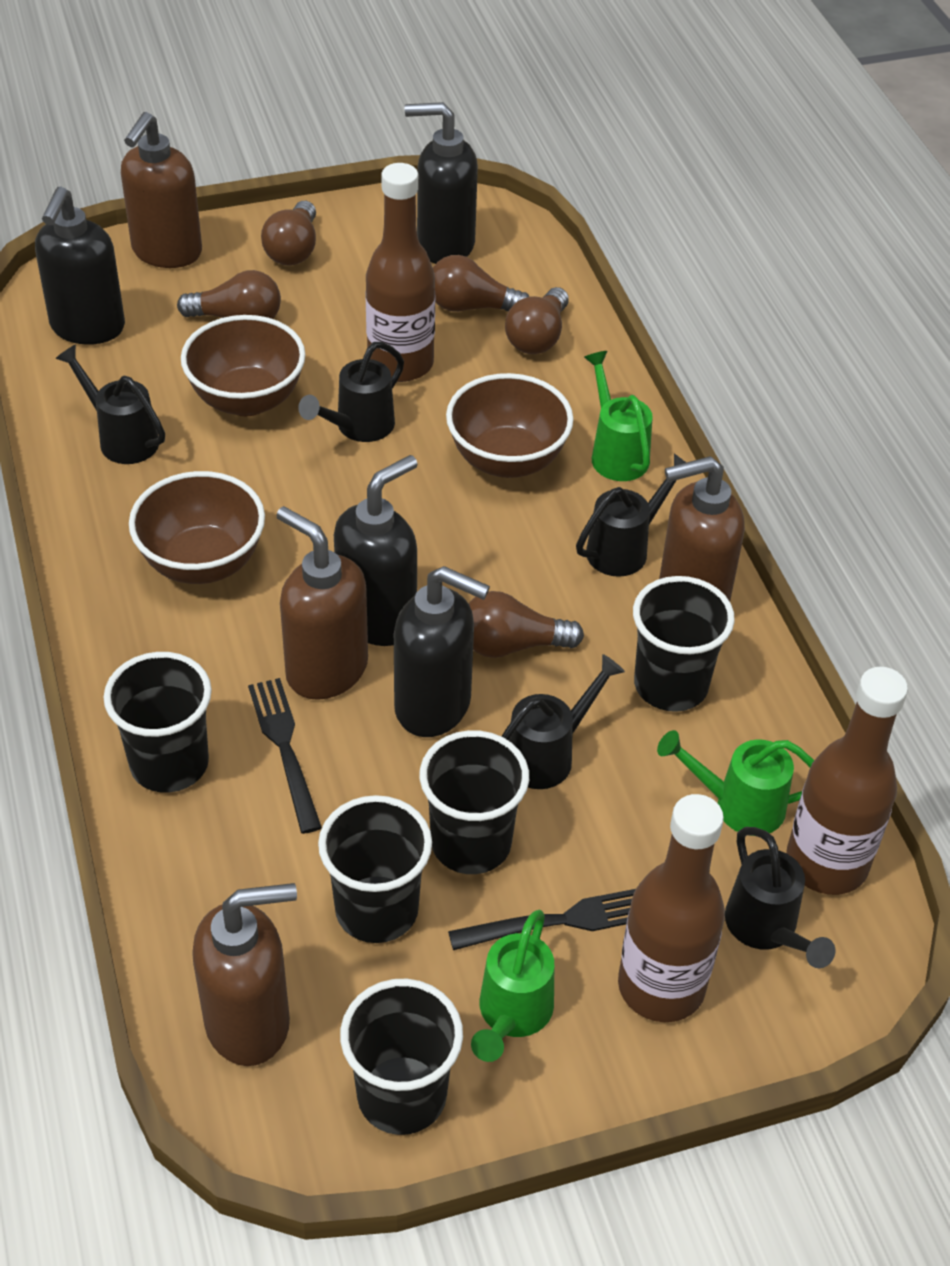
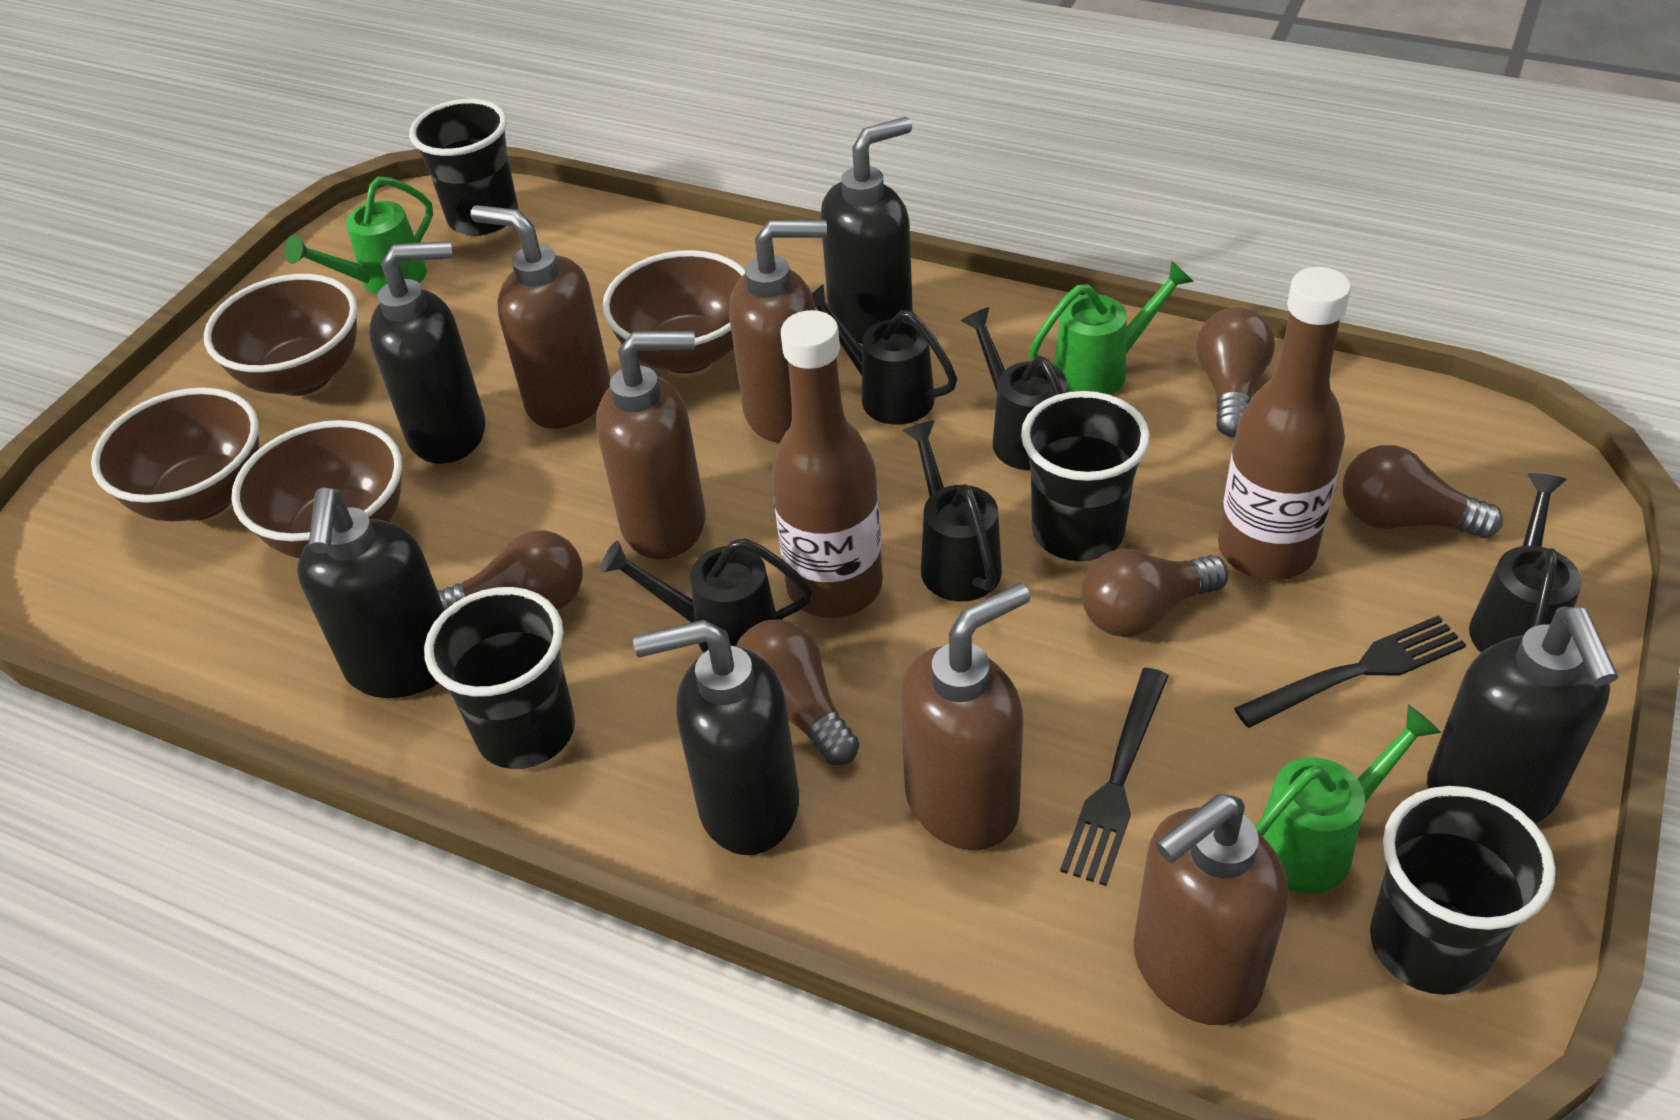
black cup: [104,652,212,793] [318,795,432,943] [340,979,463,1135] [419,730,529,874] [633,576,735,712] = 5 -> [409,99,518,236] [424,587,575,769] [1021,391,1150,561] [1370,786,1556,995] = 4
black soap dispenser: [35,187,125,345] [334,455,418,646] [394,566,490,737] [405,102,478,264] = 4 -> [297,487,445,698] [369,241,485,464] [633,620,799,855] [821,117,913,343] [1427,606,1619,823] = 5
brown bottle: [365,163,435,382] [618,794,725,1022] [786,667,908,895] = 3 -> [771,310,883,618] [1218,267,1351,580] = 2
brown bowl: [129,471,265,584] [181,315,306,416] [446,373,574,478] = 3 -> [91,388,259,522] [204,274,357,396] [231,420,402,558] [602,250,745,374] = 4
brown soap dispenser: [121,112,202,268] [192,883,297,1066] [276,506,368,700] [659,456,745,601] = 4 -> [471,205,610,428] [596,331,705,559] [729,220,827,443] [900,583,1030,850] [1134,794,1289,1025] = 5

